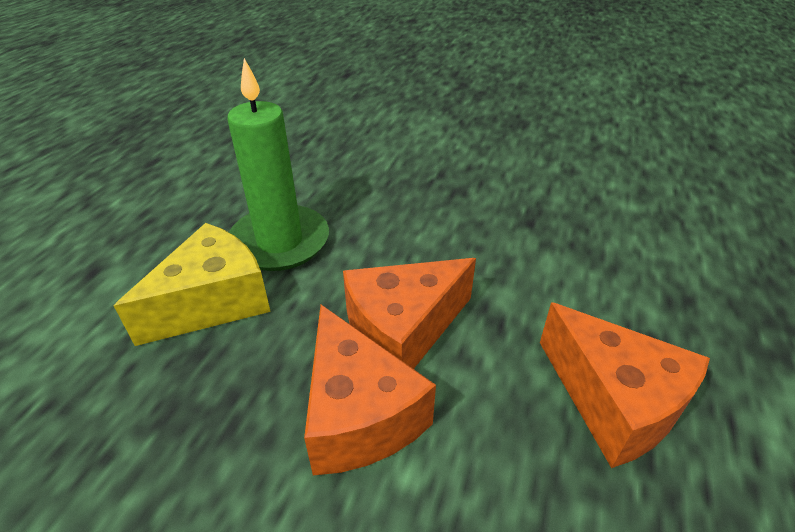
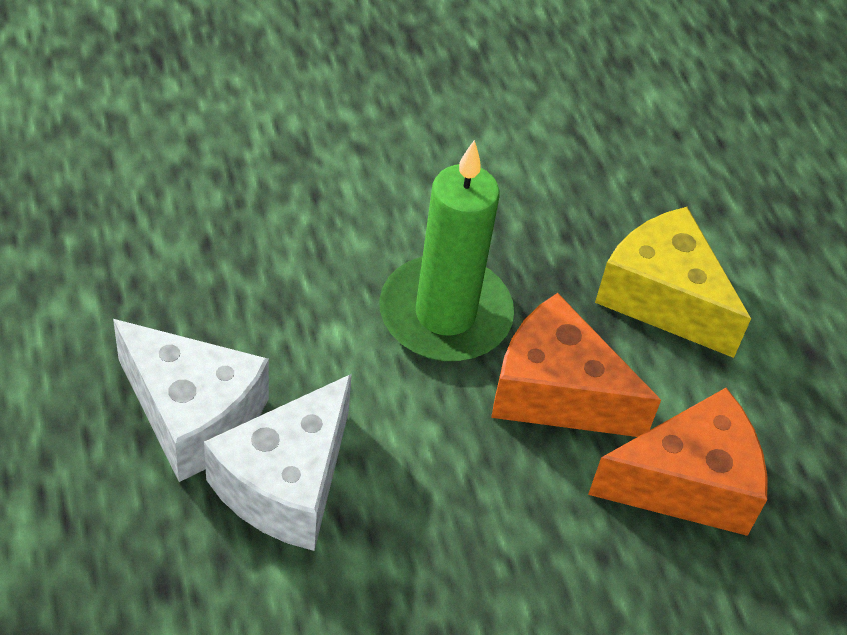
orange cheese: [304,305,436,475] [343,258,476,369] [540,302,710,468] = 3 -> [491,293,661,437] [588,388,768,536] = 2
white cheese: none = 0 -> [113,319,269,482] [204,374,352,551] = 2

